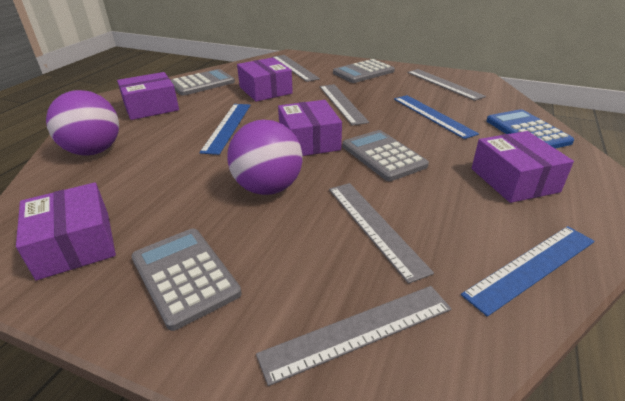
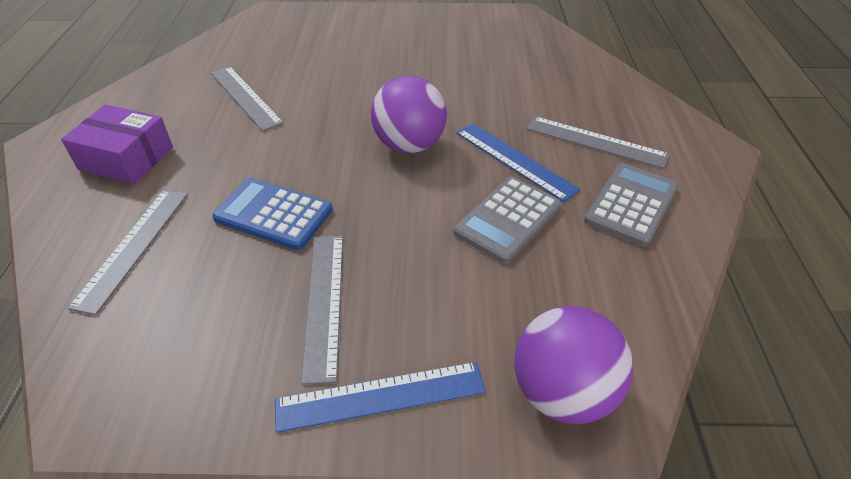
blue ruler: [199,104,251,155] [394,95,479,139] [461,226,595,317] = 3 -> [275,362,486,433] [456,123,580,202] = 2
grey calculator: [131,228,242,331] [171,69,235,96] [333,59,395,83] [343,130,429,181] = 4 -> [453,177,562,264] [584,163,679,247] = 2
grey ruler: [256,286,452,386] [272,55,320,82] [320,84,369,126] [329,183,434,284] [407,69,486,101] = 5 -> [68,189,188,315] [211,66,284,131] [301,236,343,385] [527,116,670,169] = 4
purple box: [16,182,116,280] [117,72,179,120] [237,58,293,102] [278,100,342,156] [471,131,574,203] = 5 -> [61,104,173,184] = 1

